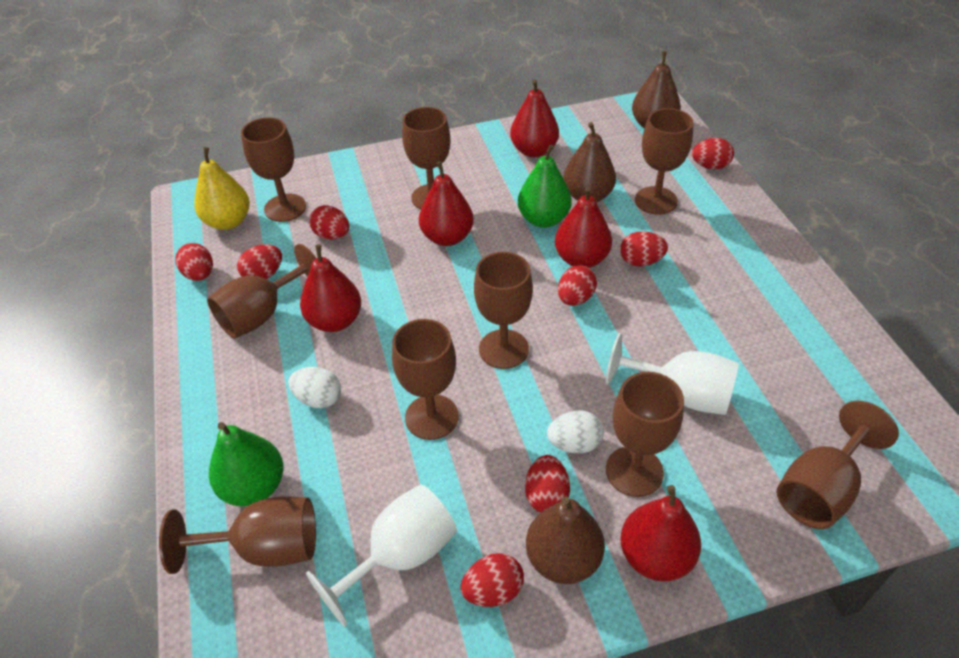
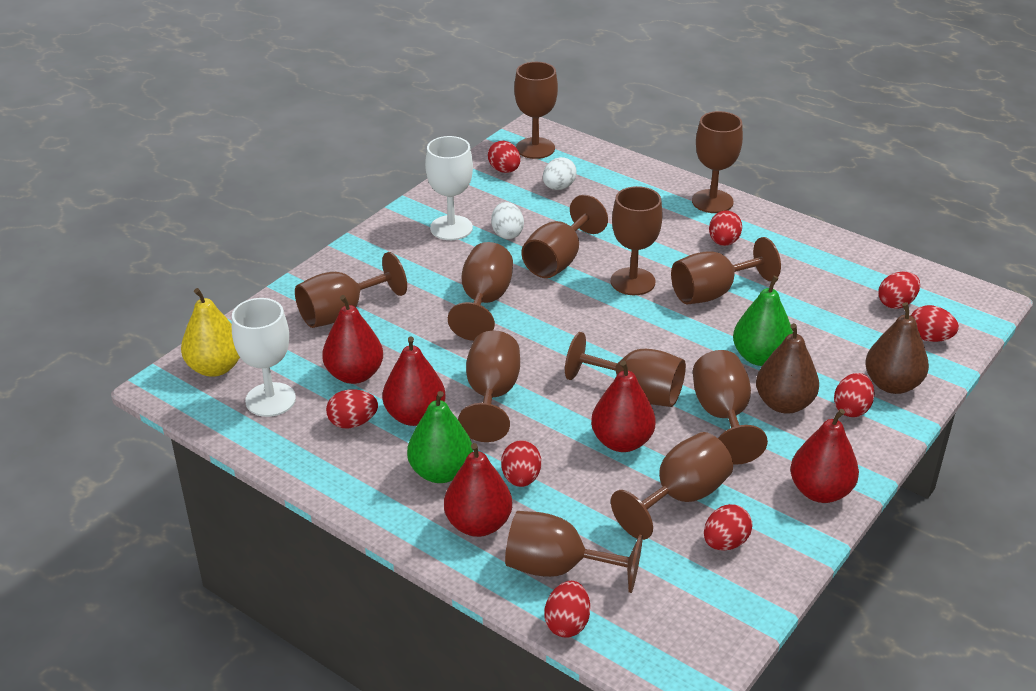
brown goblet: [159,497,316,574] [207,244,316,339] [241,117,306,222] [392,319,459,440] [402,107,450,210] [474,252,533,369] [606,372,684,497] [635,108,694,214] [777,401,899,529] = 9 -> [295,252,407,328] [448,242,513,341] [458,330,520,442] [505,511,643,593] [514,62,558,159] [522,195,608,278] [565,332,686,407] [611,186,663,295] [611,432,733,540] [671,237,781,305] [692,111,743,213] [693,350,768,465] = 12
brown pear: [526,496,605,584] [563,122,616,202] [632,51,681,128] = 3 -> [756,323,819,414] [865,302,929,394] = 2
red egg: [175,243,213,281] [237,245,282,280] [309,205,349,240] [460,553,524,607] [525,455,570,512] [558,265,597,306] [620,231,668,266] [692,138,734,170] = 8 -> [326,389,378,428] [488,141,521,173] [501,440,541,487] [545,581,590,638] [704,504,752,551] [709,211,742,246] [834,373,874,417] [878,271,920,309] [911,305,959,342] = 9

